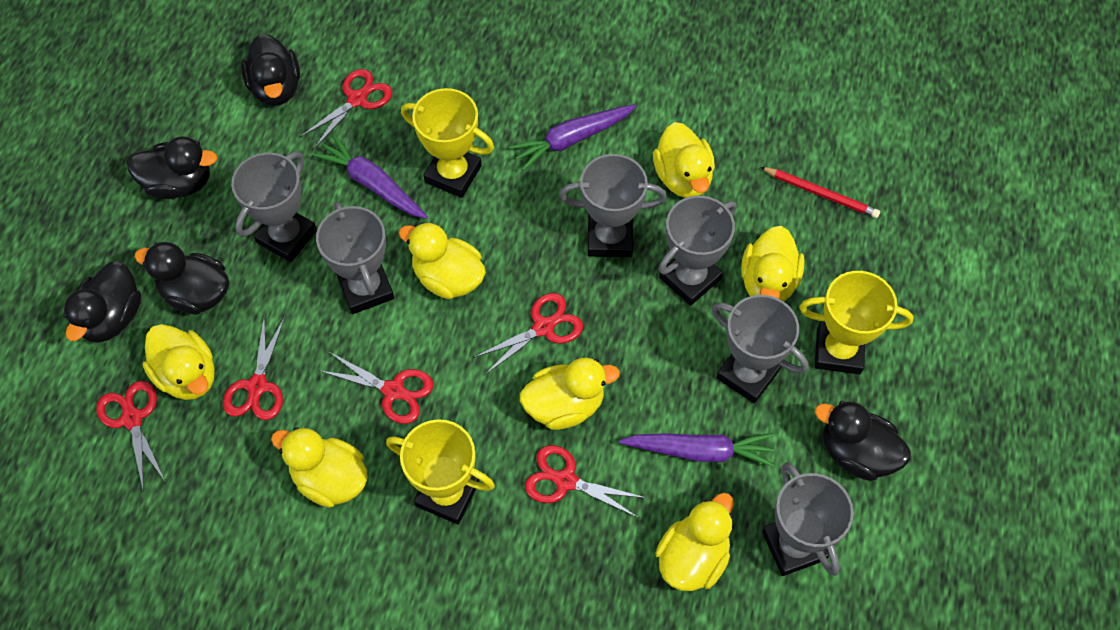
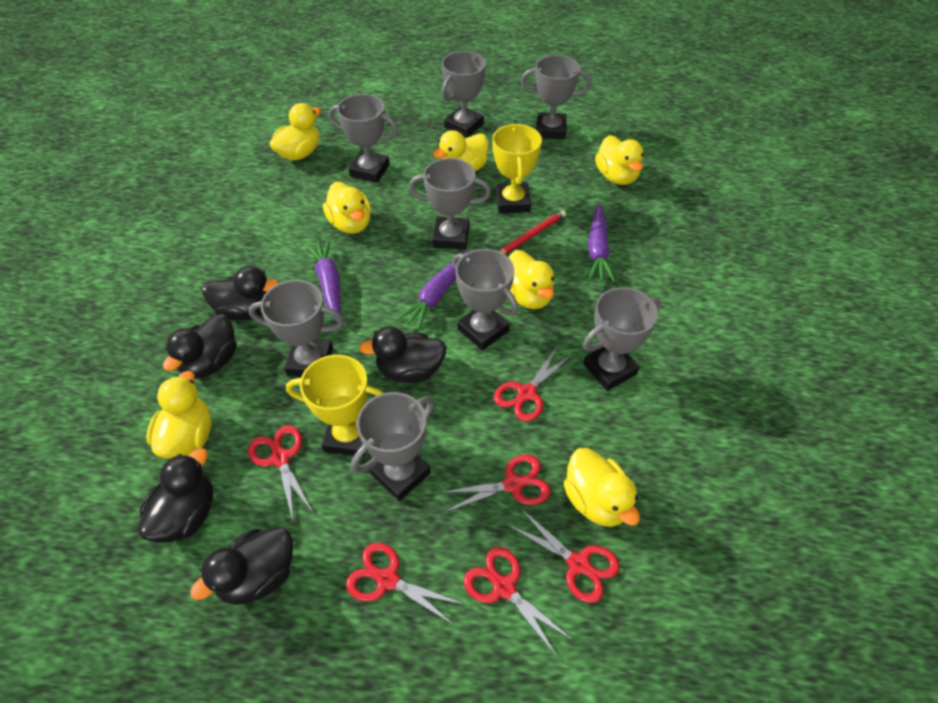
grey trophy: [231,152,317,262] [316,202,394,314] [559,154,667,257] [658,196,737,306] [712,295,809,403] [762,462,854,576] = 6 -> [248,280,344,377] [329,94,398,183] [351,392,434,501] [409,158,491,250] [441,51,486,137] [453,249,518,350] [521,55,592,139] [583,287,661,391] = 8
yellow trophy: [386,419,495,524] [401,88,494,198] [799,271,914,374] = 3 -> [286,355,383,457] [492,124,542,213] = 2

